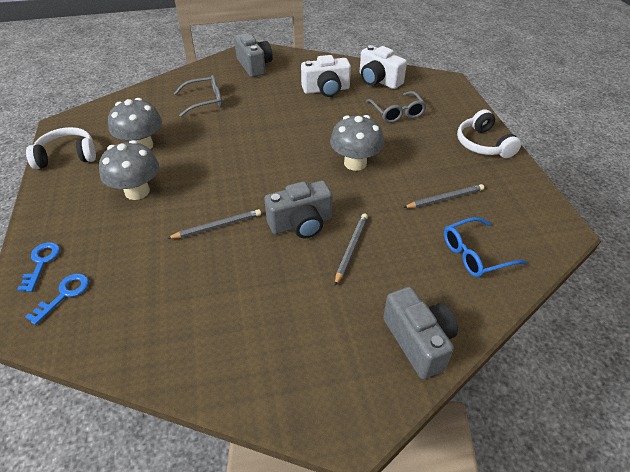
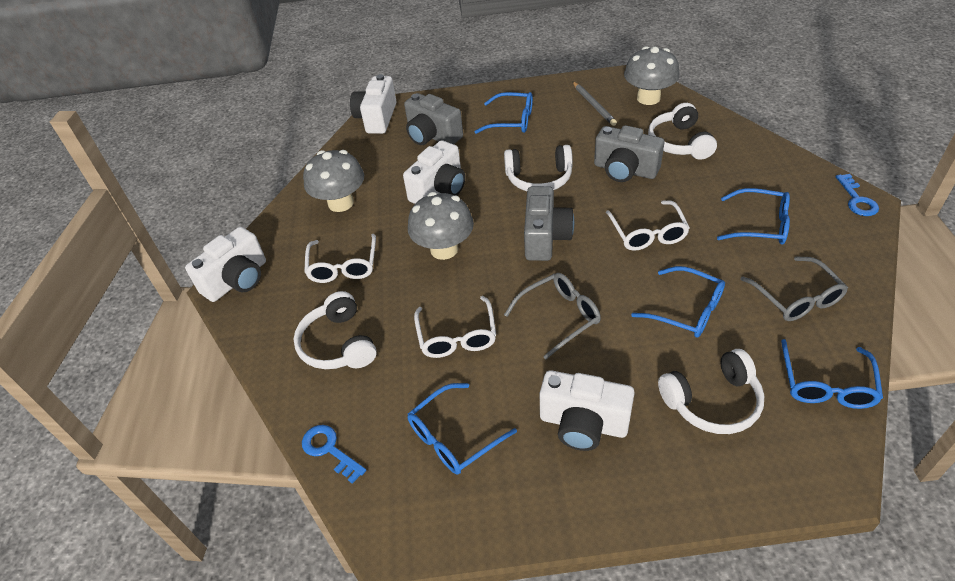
blue glasses: [444,217,527,277] = 1 -> [408,383,517,475] [474,92,533,134] [631,266,725,338] [717,188,790,244] [781,339,883,409] = 5
grey pencil: [167,209,261,239] [335,214,368,286] [403,184,484,208] = 3 -> [573,82,617,126] = 1
white camera: [301,55,351,97] [360,45,407,89] = 2 -> [185,227,266,302] [350,74,397,134] [403,140,465,204] [540,370,635,451] = 4
white glasses: none = 0 -> [304,234,376,283] [414,296,496,358] [606,200,690,251] = 3
white headphones: [26,127,96,169] [457,109,521,158] = 2 -> [294,291,377,369] [504,145,573,191] [648,103,717,160] [658,349,764,434] = 4

